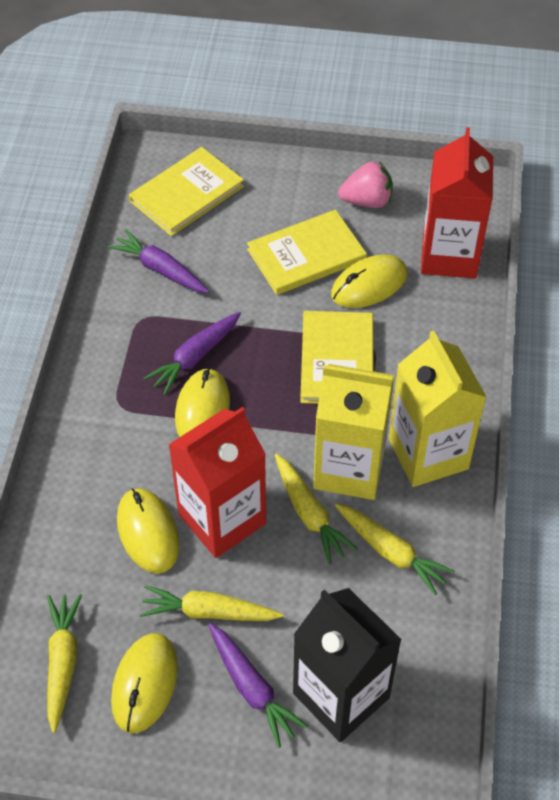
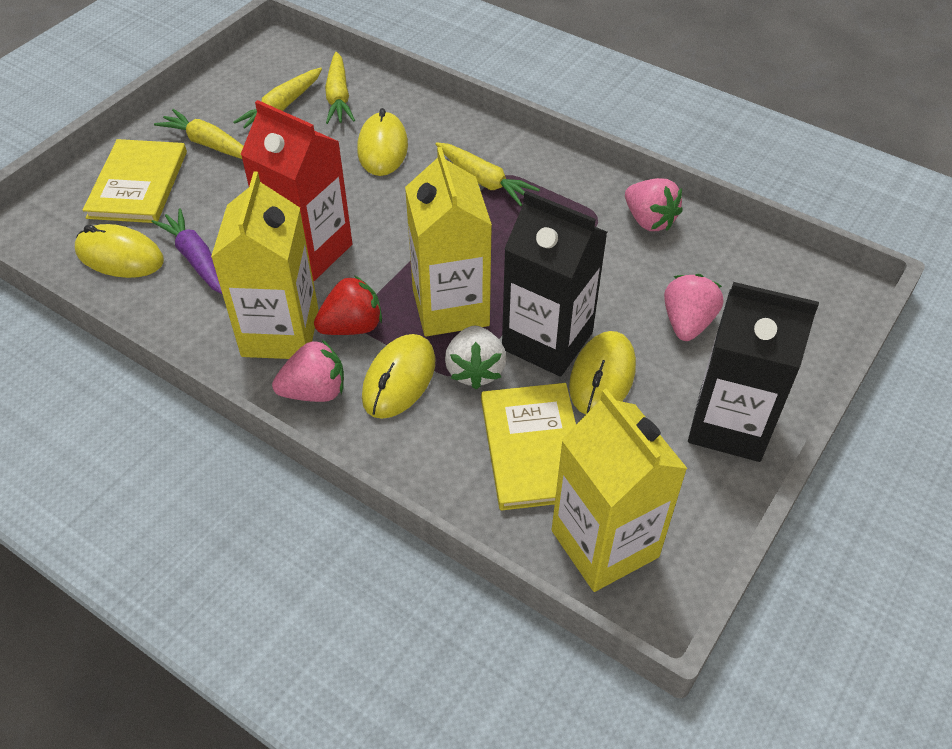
black carton: [293,588,402,742] = 1 -> [502,191,607,377] [688,282,819,462] = 2
pink strawberry: [338,161,392,208] = 1 -> [272,340,344,402] [625,178,683,231] [664,274,723,341] = 3
purple carrot: [108,230,209,293] [144,312,241,395] [208,623,308,748] = 3 -> [151,208,222,294] = 1
red carton: [168,407,266,558] [421,127,493,279] = 2 -> [240,100,352,281] = 1
red strawberry: none = 0 -> [314,275,382,335] = 1
white strawberry: none = 0 -> [445,325,506,389] = 1
yellow book: [129,147,244,236] [247,210,367,295] [300,311,374,404] = 3 -> [82,139,187,223] [481,383,576,511] = 2
yellow carton: [313,364,395,500] [389,331,486,487] = 2 -> [211,172,319,359] [405,147,492,337] [552,388,688,592] = 3

